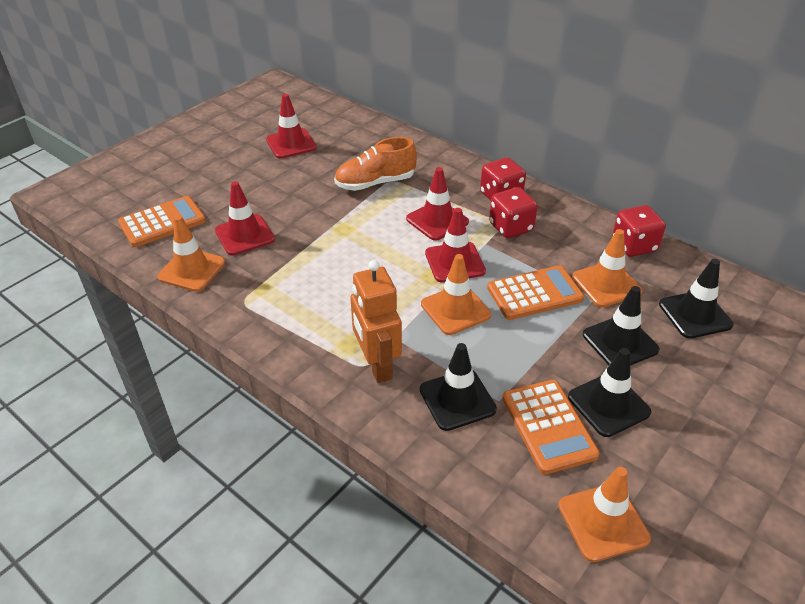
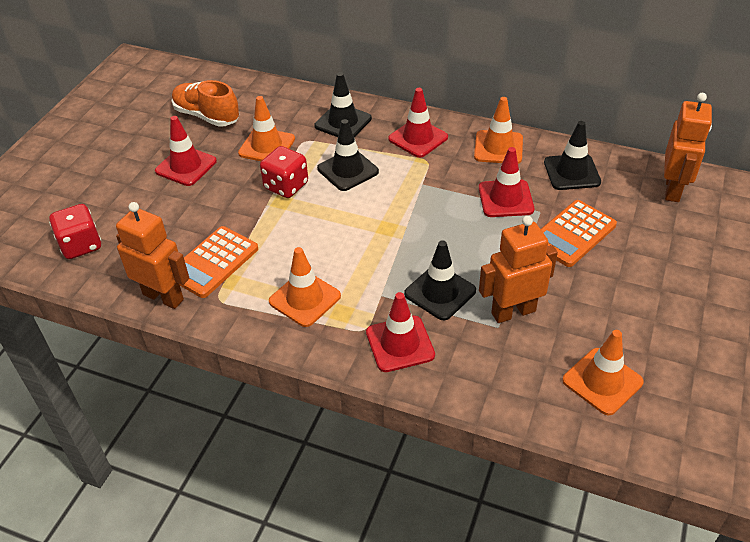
orange calculator: [118,196,206,247] [487,265,584,320] [502,380,600,474] = 3 -> [179,226,258,298] [541,200,617,267] = 2
orange robot: [350,260,402,383] = 1 -> [116,202,189,309] [479,216,558,323] [664,93,712,202] = 3
red dice: [480,157,526,201] [489,187,538,238] [612,205,666,257] = 3 -> [49,204,101,259] [260,146,308,198] = 2

